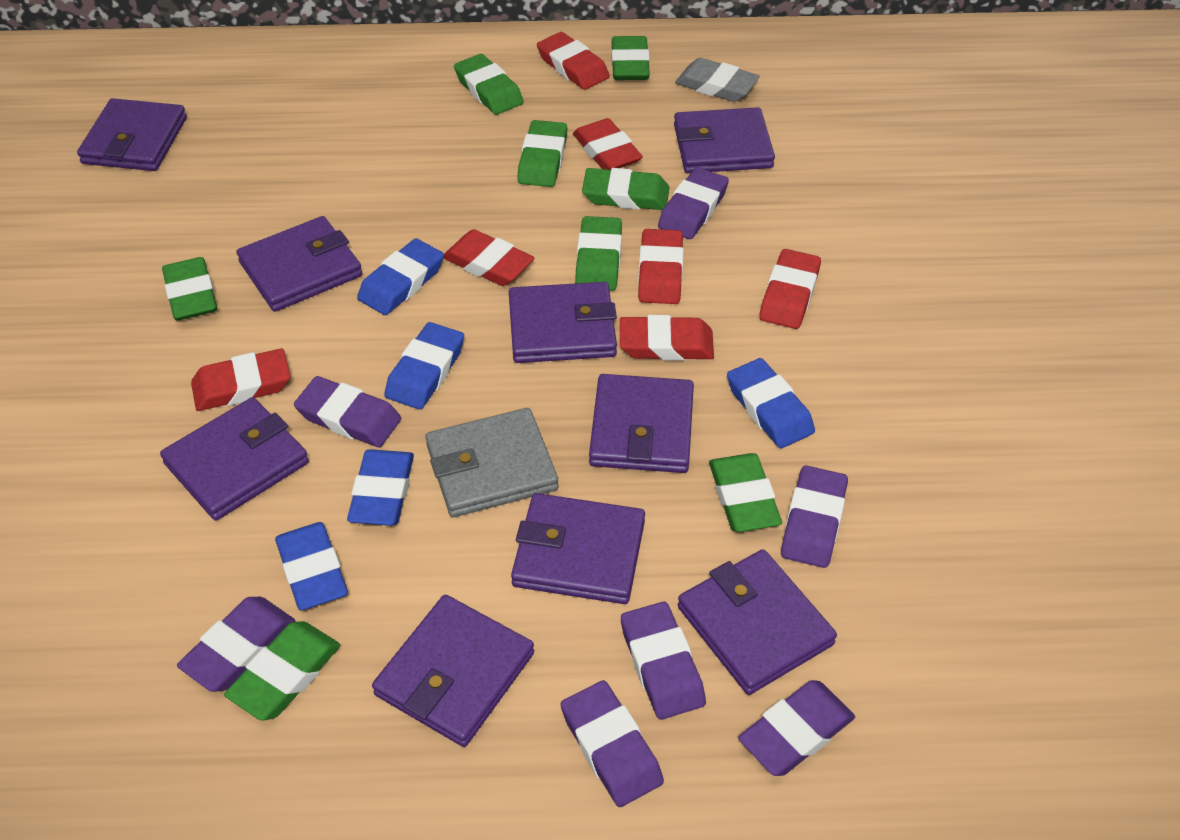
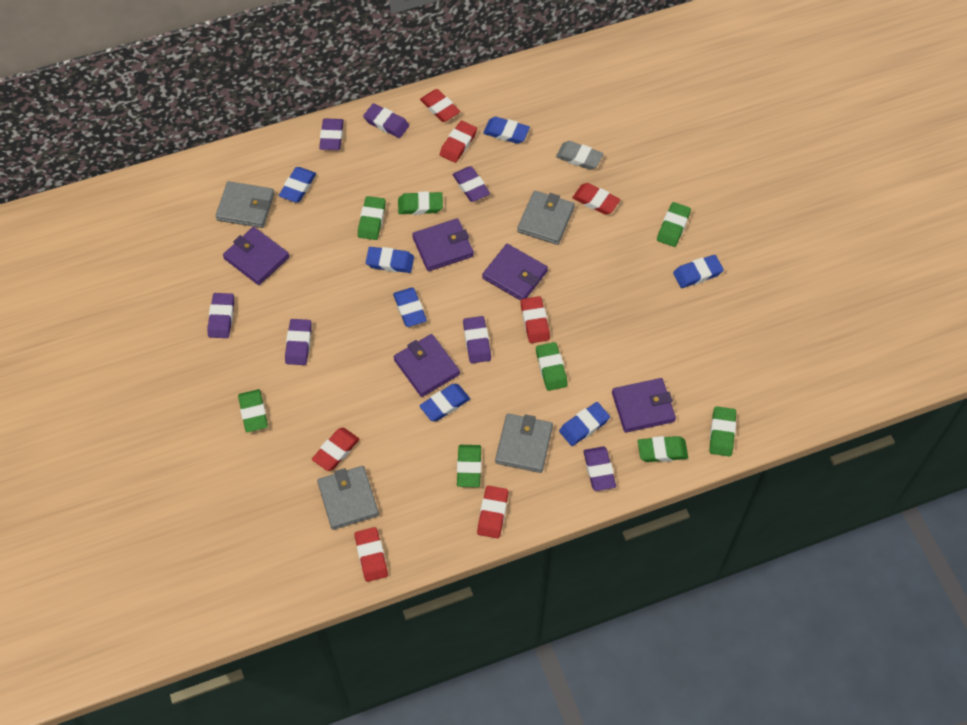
blue eraser: [275,522,348,610] [347,449,414,526] [357,238,444,315] [384,322,464,409] [727,358,815,448] = 5 -> [279,167,316,202] [366,247,414,273] [393,288,427,327] [420,384,470,421] [483,117,530,144] [559,402,610,446] [673,255,724,288] = 7
grey wallet: [425,408,558,517] = 1 -> [216,181,275,228] [317,466,379,530] [495,413,553,473] [517,191,575,245] = 4
purple wallet: [77,98,187,171] [160,397,309,521] [237,216,362,312] [372,595,534,747] [509,282,617,363] [511,493,645,604] [589,374,694,473] [674,107,775,173] [678,549,837,695] = 9 -> [223,227,289,285] [394,334,460,397] [412,218,474,271] [482,244,548,301] [612,378,676,433] = 5

